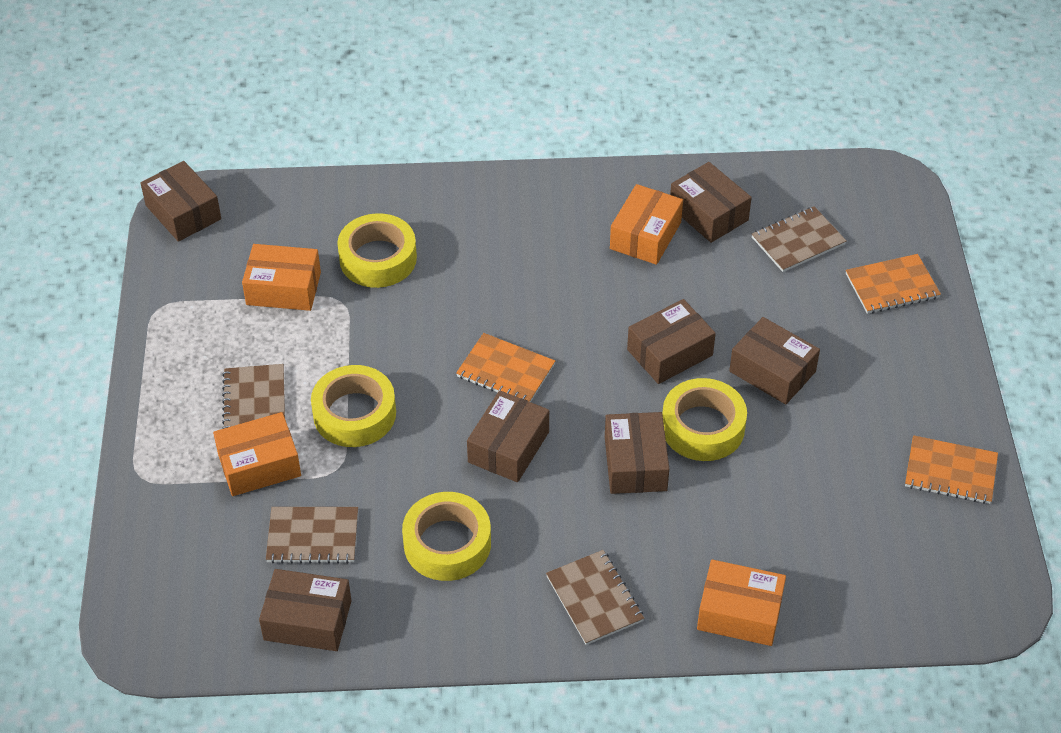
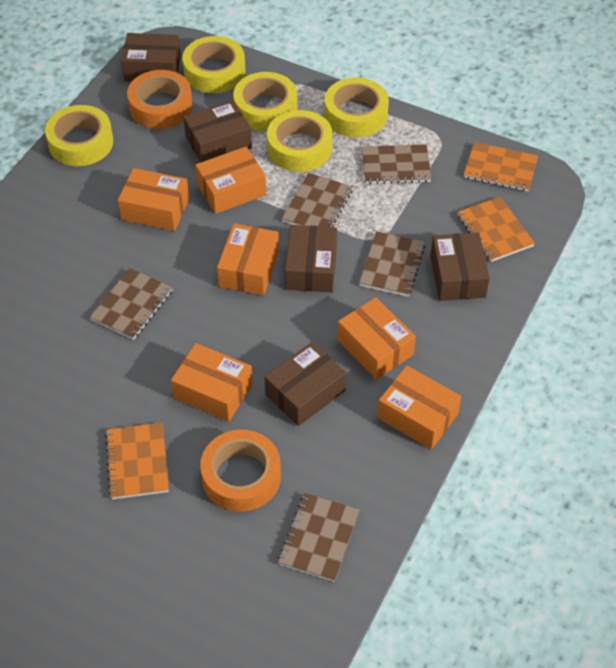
brown box: [141,161,221,242] [259,569,352,651] [467,390,549,482] [605,412,669,494] [627,299,716,384] [670,162,752,243] [729,317,820,404] = 7 -> [121,33,181,81] [183,100,252,163] [265,342,346,426] [285,225,337,292] [430,232,490,301] = 5
brown notebook: [222,364,285,429] [266,507,358,564] [546,550,644,645] [752,206,847,272] = 4 -> [90,268,173,340] [278,493,360,582] [282,173,353,227] [359,231,425,297] [362,144,432,185] = 5
orange box: [213,412,301,496] [242,244,321,311] [610,184,683,265] [697,559,786,646] = 4 -> [118,168,189,231] [171,343,253,422] [195,147,266,214] [217,223,279,296] [337,297,416,380] [377,366,461,449] = 6
orange tape: none = 0 -> [127,70,193,129] [200,430,281,512] = 2
yellow tape: [311,365,396,447] [337,213,417,288] [402,492,491,581] [662,378,747,461] = 4 -> [45,105,113,166] [182,36,245,93] [233,72,297,131] [267,110,333,172] [325,78,389,137] = 5

